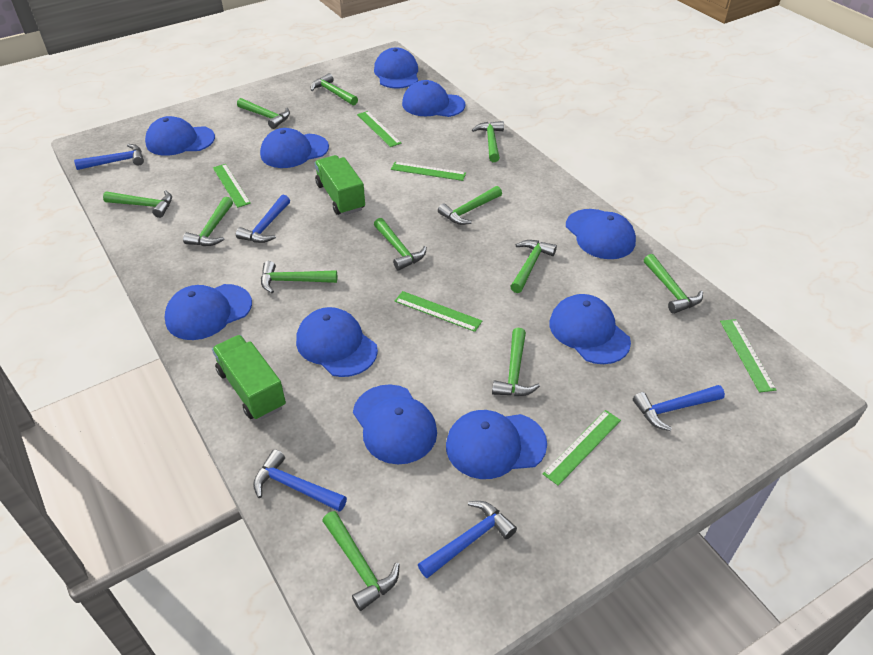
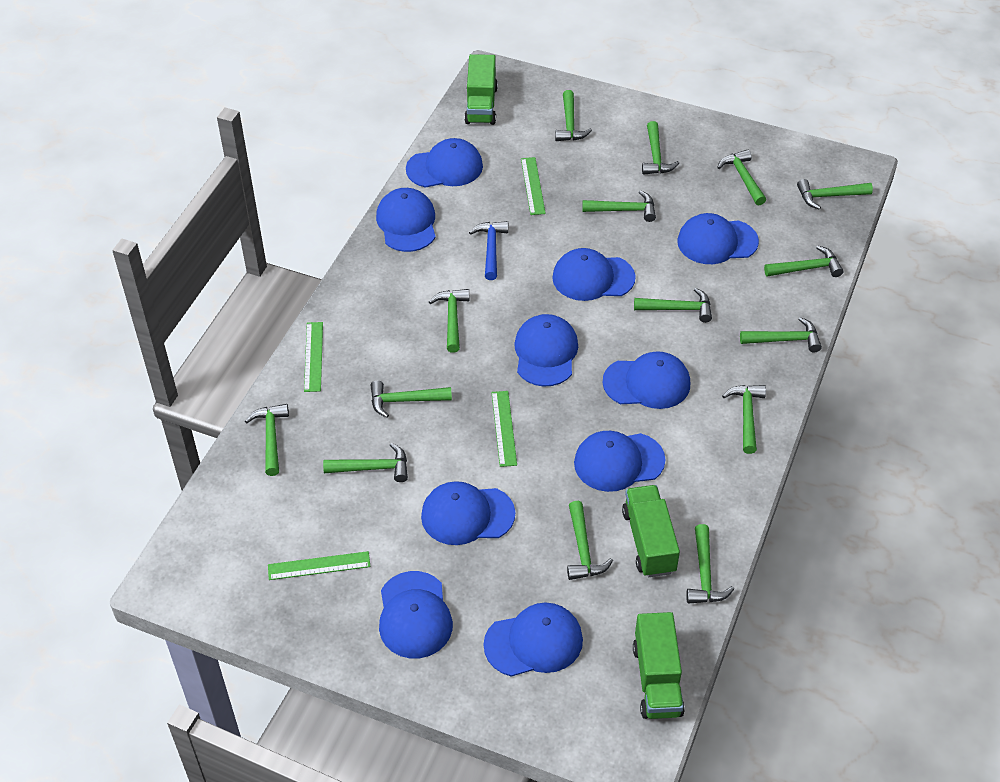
blue hammer: [74,144,144,170] [236,195,290,243] [253,449,347,512] [418,501,517,578] [633,385,725,431] = 5 -> [469,221,508,280] = 1
green hammer: [103,190,172,218] [183,197,233,246] [237,98,290,129] [261,261,337,293] [311,73,358,106] [322,511,400,611] [374,218,427,271] [438,186,502,225] [472,121,504,162] [492,328,540,396] [510,240,557,293] [644,254,703,314] = 12 -> [245,404,289,476] [323,443,408,482] [370,381,452,418] [429,289,470,353] [555,90,592,141] [567,501,613,580] [582,190,656,222] [634,288,712,323] [642,121,679,175] [686,524,734,603] [717,150,766,206] [722,385,766,454] [740,317,822,352] [764,246,843,277] [797,179,873,210] = 15
green ruler: [213,164,251,208] [357,111,401,147] [391,162,466,181] [395,291,482,332] [542,410,621,486] [720,319,776,393] = 6 -> [268,551,370,580] [304,322,323,392] [491,391,517,467] [521,157,546,215] = 4
green truck: [212,335,286,420] [314,155,365,215] = 2 -> [464,54,498,125] [622,485,680,577] [633,612,685,719] = 3

